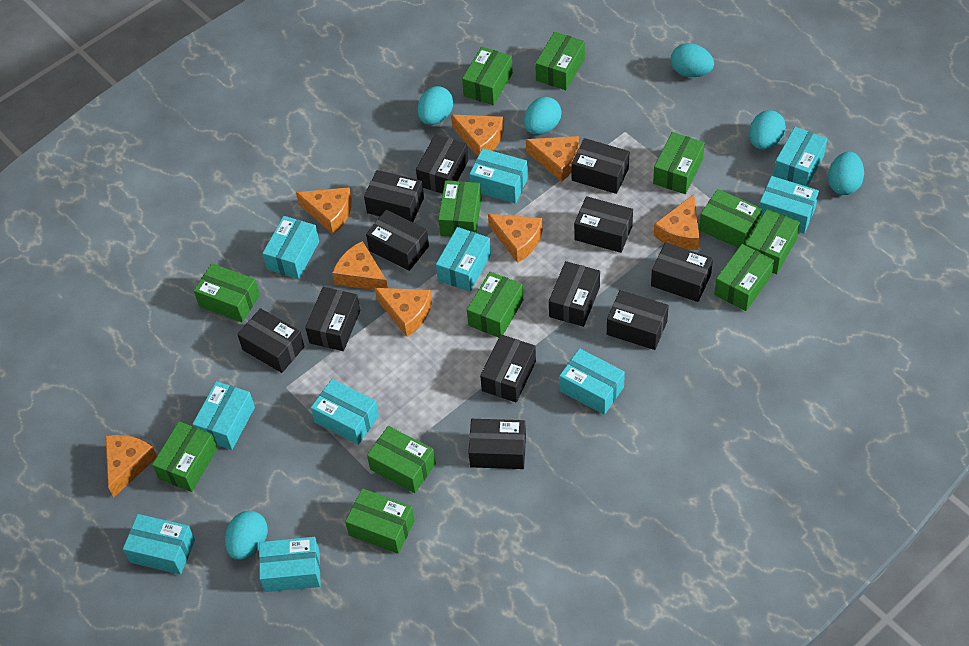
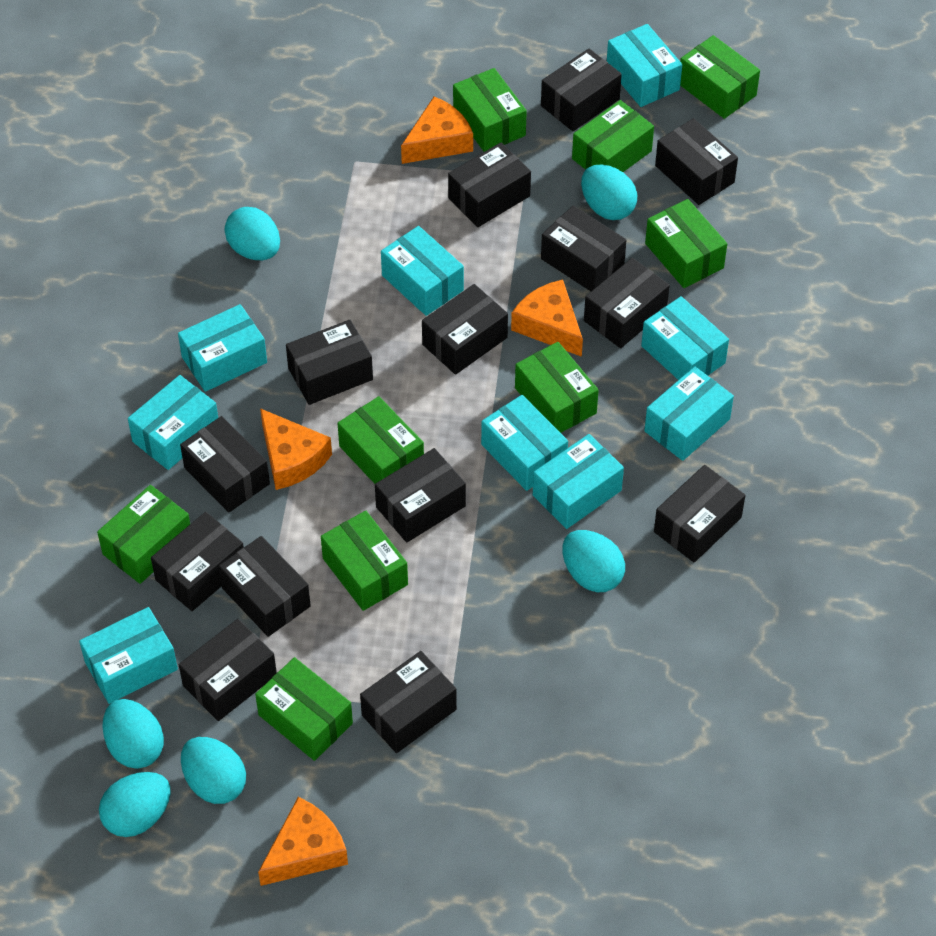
black box: [237,308,305,373] [305,287,360,351] [364,170,424,222] [366,210,429,271] [416,134,468,194] [468,419,526,469] [480,334,536,403] [549,261,600,327] [571,138,629,194] [574,196,633,253] [607,290,669,350] [651,242,713,302] = 12 -> [151,512,244,611] [179,619,277,721] [180,416,270,513] [218,536,311,637] [286,320,373,405] [360,651,457,753] [375,448,466,543] [422,284,508,375] [448,143,531,227] [541,49,622,131] [541,205,626,291] [584,258,670,348] [654,465,746,563] [655,118,738,205] = 14
green box: [152,421,218,492] [194,263,260,322] [345,488,415,554] [367,426,436,493] [438,181,481,237] [462,47,513,106] [467,272,523,338] [535,32,585,90] [653,132,705,194] [699,189,762,248] [714,244,774,311] [746,209,800,274] = 12 -> [97,485,190,584] [255,657,353,761] [321,511,408,611] [338,396,424,484] [453,68,527,152] [515,342,599,433] [572,100,654,172] [645,199,727,288] [680,35,760,119] = 9
orange cheese: [105,435,157,498] [296,187,352,234] [332,241,388,290] [375,288,432,337] [451,115,504,156] [488,214,543,263] [526,136,579,182] [654,194,700,250] = 8 -> [258,797,348,886] [260,408,332,490] [401,96,473,164] [511,280,583,357] = 4
turquoise box: [123,514,195,575] [193,381,255,450] [259,537,320,592] [262,216,319,279] [311,379,379,445] [436,227,491,292] [469,148,528,204] [559,348,625,415] [759,176,819,234] [773,127,827,187] = 10 -> [79,607,178,704] [128,375,218,470] [178,304,267,392] [381,226,464,316] [481,395,568,491] [533,434,624,529] [607,24,682,107] [641,296,729,380] [644,367,734,461] = 9

